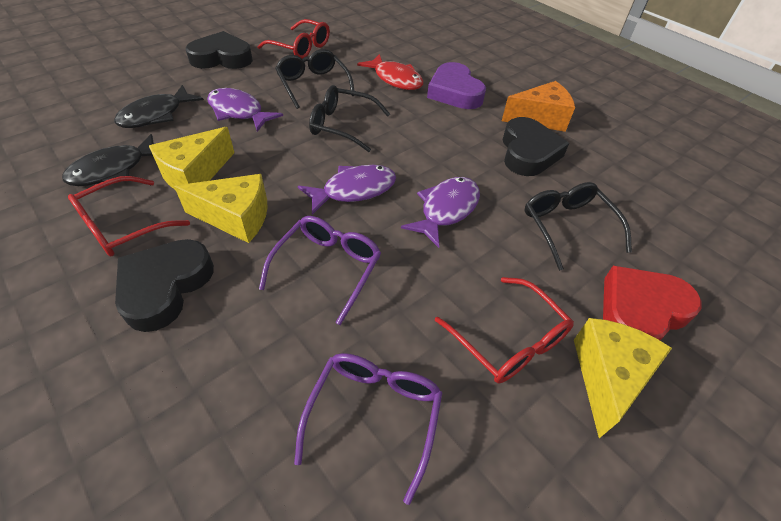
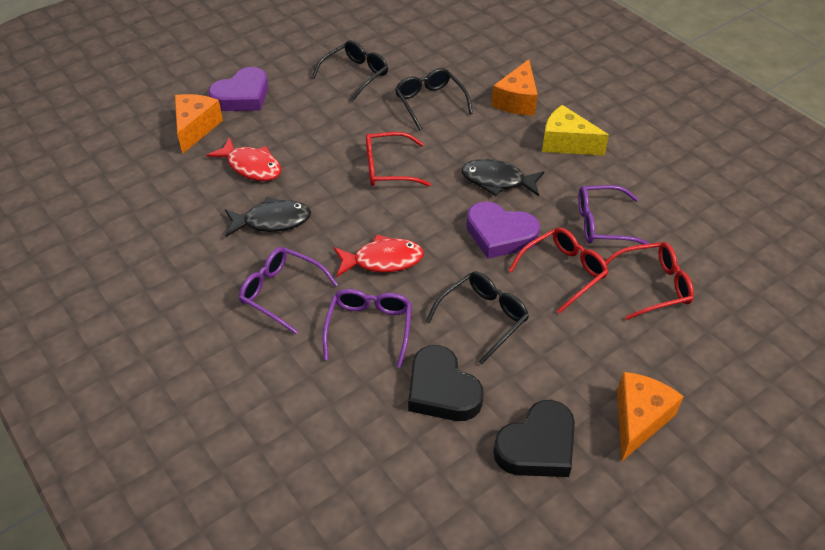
black heart: [115,239,214,332] [186,31,253,69] [502,117,569,176] = 3 -> [408,345,484,421] [493,400,575,477] = 2
orange cheese: [502,81,575,132] = 1 -> [175,94,223,154] [492,59,538,115] [617,372,684,461] = 3
purple fish: [207,88,283,132] [298,165,396,215] [401,177,480,248] = 3 -> none = 0
purple glasses: [259,216,381,325] [294,353,442,505] = 2 -> [239,247,338,334] [323,289,412,368] [578,185,651,245] = 3
purple heart: [427,62,486,109] = 1 -> [208,67,268,111] [466,201,540,259] = 2
red fish: [357,54,424,90] = 1 -> [206,137,281,181] [334,234,424,277] = 2
red heart: [603,266,702,340] = 1 -> none = 0
yellow cheese: [149,127,235,189] [174,174,268,243] [574,318,672,438] = 3 -> [542,105,609,156] = 1

